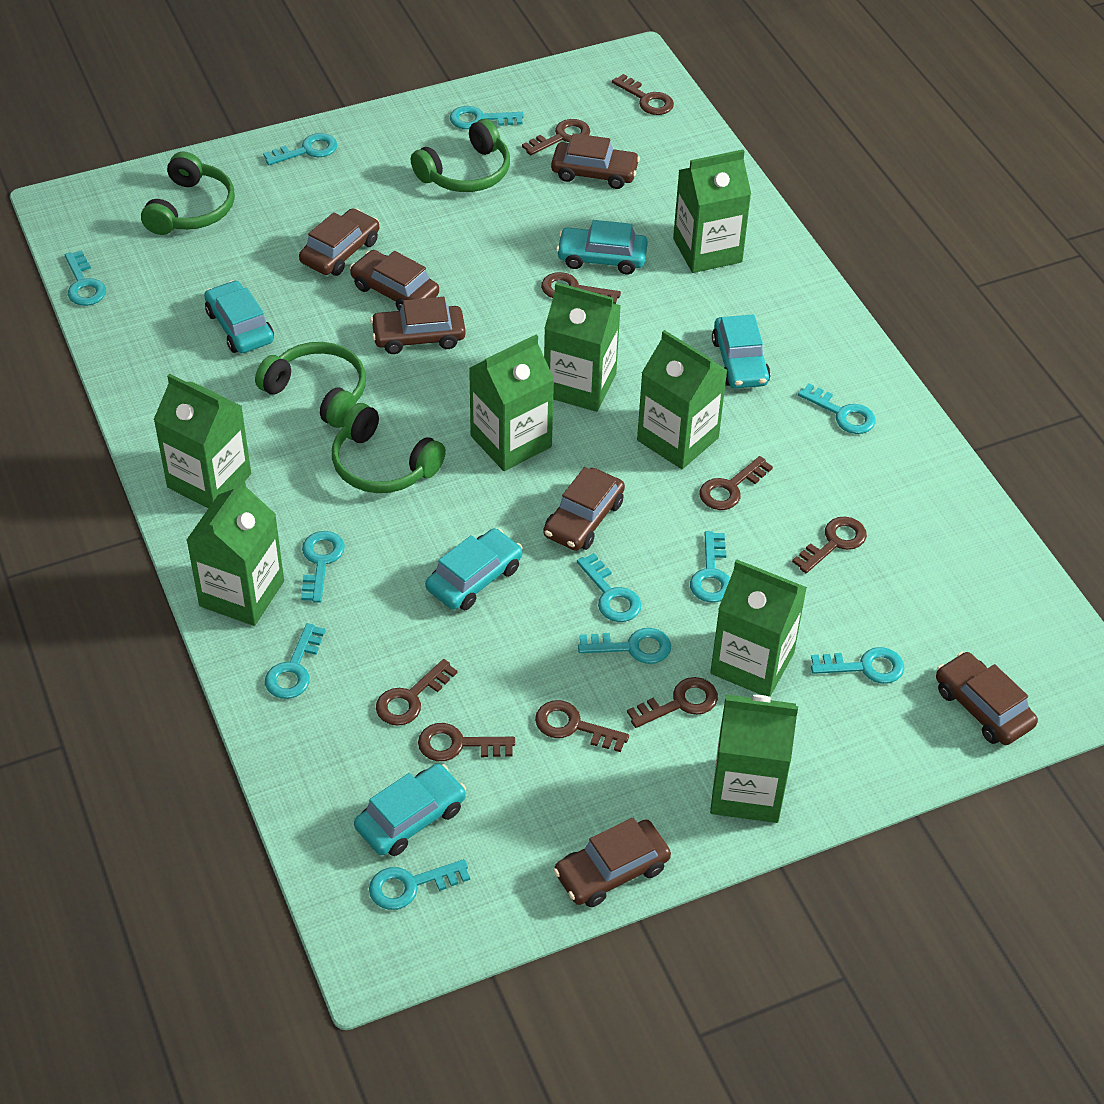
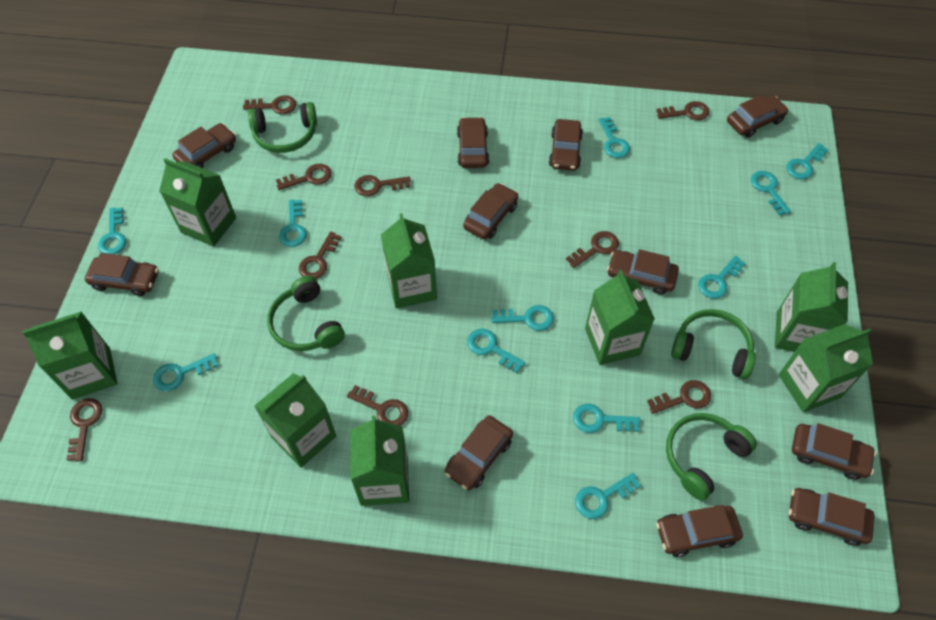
brown car: [299,208,379,276] [350,250,439,311] [370,297,466,354] [543,467,625,551] [551,133,640,189] [553,818,671,907] [936,652,1038,745] = 7 -> [85,253,159,296] [172,123,236,168] [445,415,513,490] [457,117,489,168] [463,183,518,239] [549,119,583,171] [607,249,679,295] [656,505,743,557] [727,95,788,138] [789,488,875,546] [792,423,876,480] = 11
turquoise car: [204,280,274,353] [354,764,466,856] [425,528,523,610] [556,220,648,275] [712,314,770,389] = 5 -> none = 0

